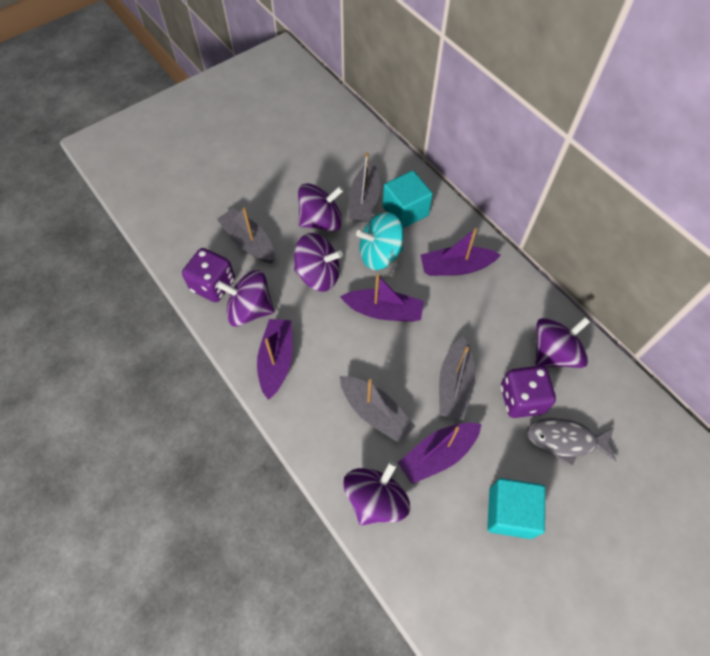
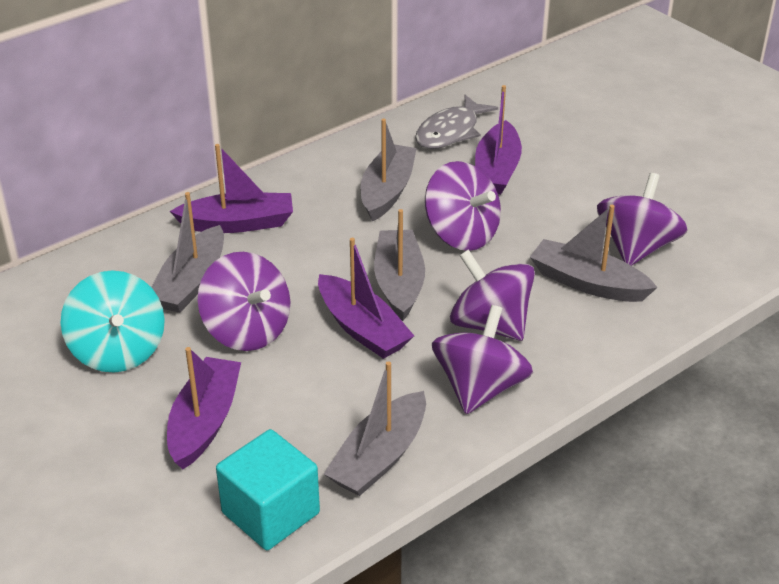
grey boat: [217,208,275,263] [340,376,415,444] [349,152,380,223] [439,337,475,420] = 4 -> [151,192,224,313] [324,361,426,496] [361,119,417,222] [374,209,425,321] [530,205,658,302] = 5
purple dice: [182,248,235,302] [501,366,556,418] = 2 -> none = 0
turquoise cube: [382,170,433,228] [487,478,545,539] = 2 -> [216,429,320,550] = 1

